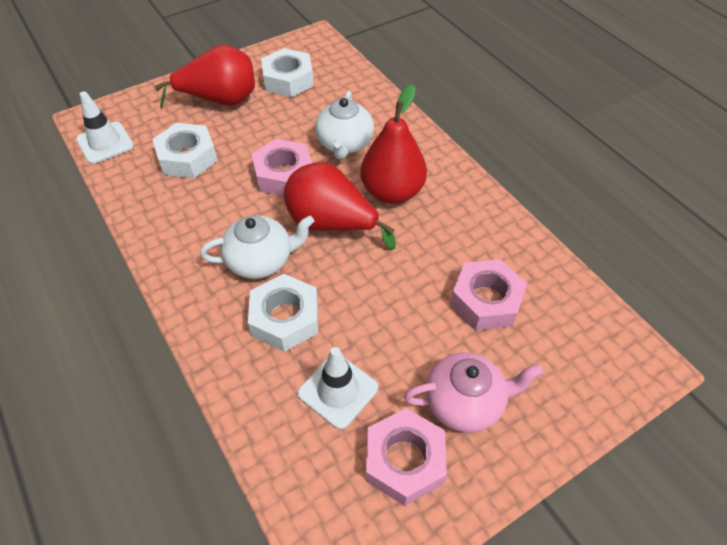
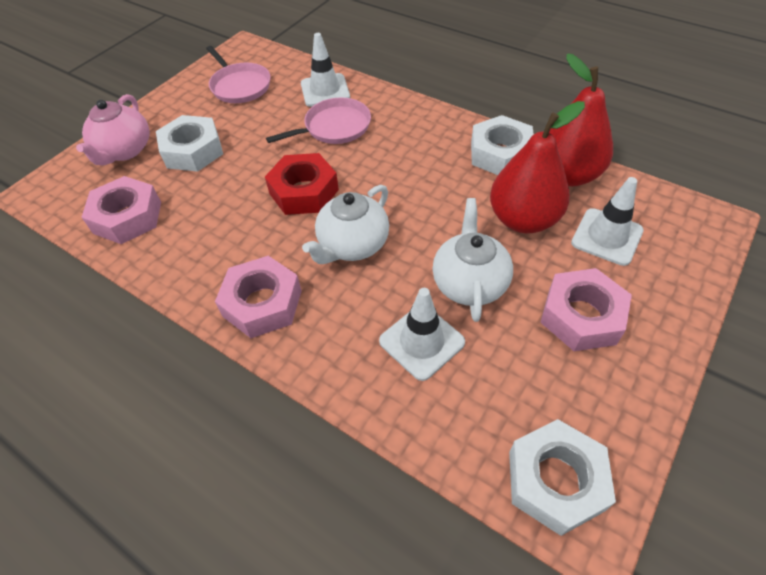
pink pan: none = 0 -> [206,46,271,103] [266,98,371,144] = 2
red nut: none = 0 -> [265,153,339,215] = 1
red pear: [154,44,255,109] [284,162,396,250] [360,84,427,204] = 3 -> [490,101,585,233] [549,53,613,186] = 2
white traffic cone: [76,91,134,164] [298,347,378,429] = 2 -> [301,33,350,107] [379,288,465,381] [571,177,644,266] = 3

